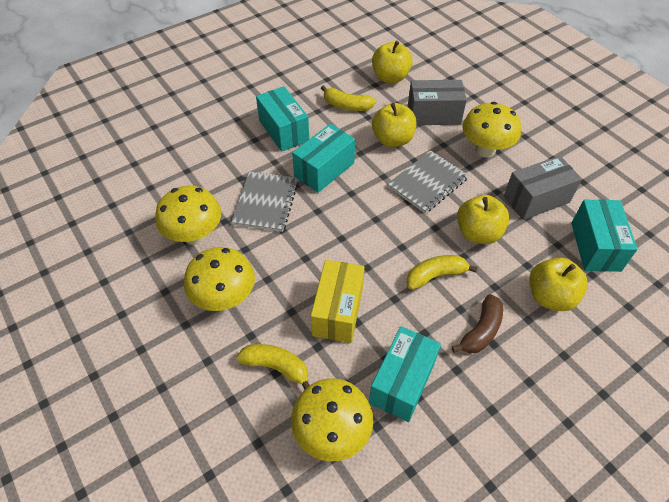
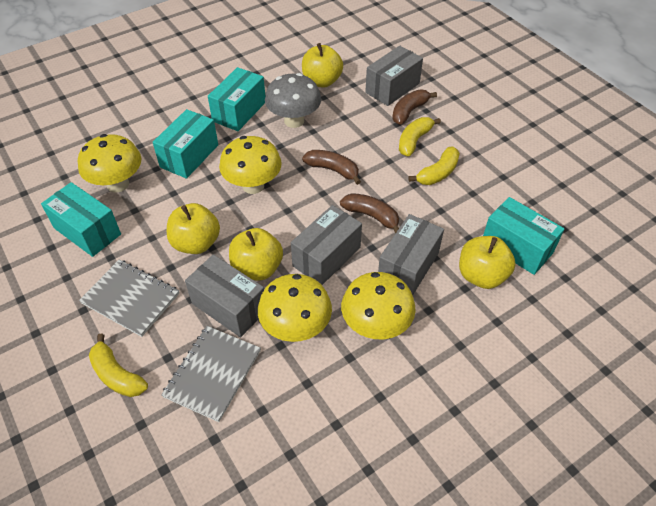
brown banana: [452,294,503,354] = 1 -> [302,150,361,185] [340,193,399,234] [392,89,437,125] = 3
grey box: [408,80,467,125] [504,156,582,220] = 2 -> [185,254,264,337] [291,205,362,285] [365,46,423,106] [378,214,444,295] = 4
grey mushroom: none = 0 -> [265,73,321,128] = 1
yellow box: [311,260,364,343] = 1 -> none = 0

